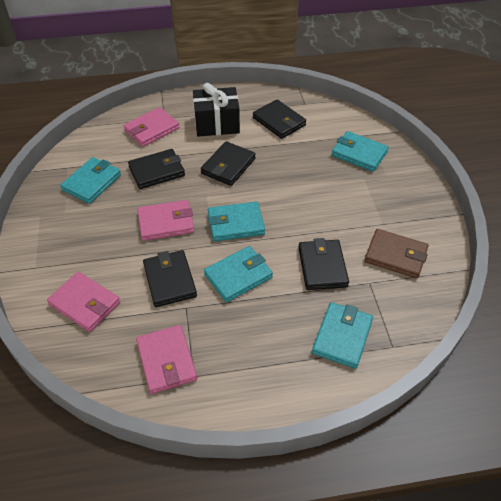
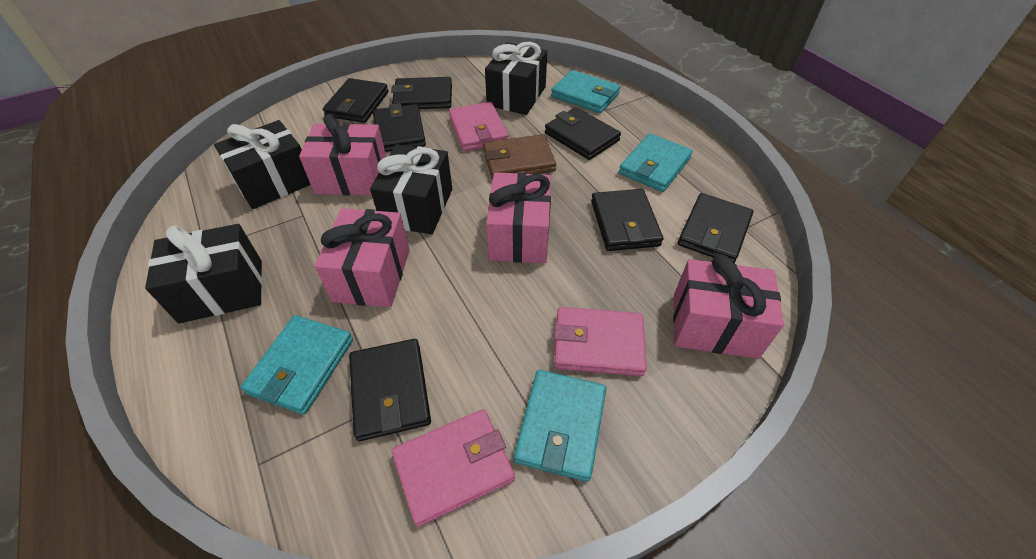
black gift: [193,83,240,137] = 1 -> [145,224,262,323] [214,120,311,209] [370,144,452,234] [485,42,547,115] = 4
black wallet: [128,149,185,189] [143,250,197,307] [201,141,256,186] [253,100,306,139] [298,238,349,290] = 5 -> [323,78,389,123] [349,339,431,441] [373,103,426,152] [391,77,452,109] [545,107,621,160] [591,189,663,251] [678,193,753,263] = 7
pink gift: none = 0 -> [299,114,386,195] [315,208,410,307] [486,172,551,263] [673,254,784,359] = 4
pink wallet: [47,272,120,332] [124,107,179,147] [136,325,197,394] [137,200,194,241] = 4 -> [392,409,515,527] [449,102,508,151] [554,307,647,376] = 3
turquoise wallet: [60,157,121,204] [204,246,273,302] [208,201,265,241] [312,302,373,369] [331,131,389,172] = 5 -> [241,315,353,415] [514,370,606,482] [551,70,620,113] [619,133,693,192] = 4

